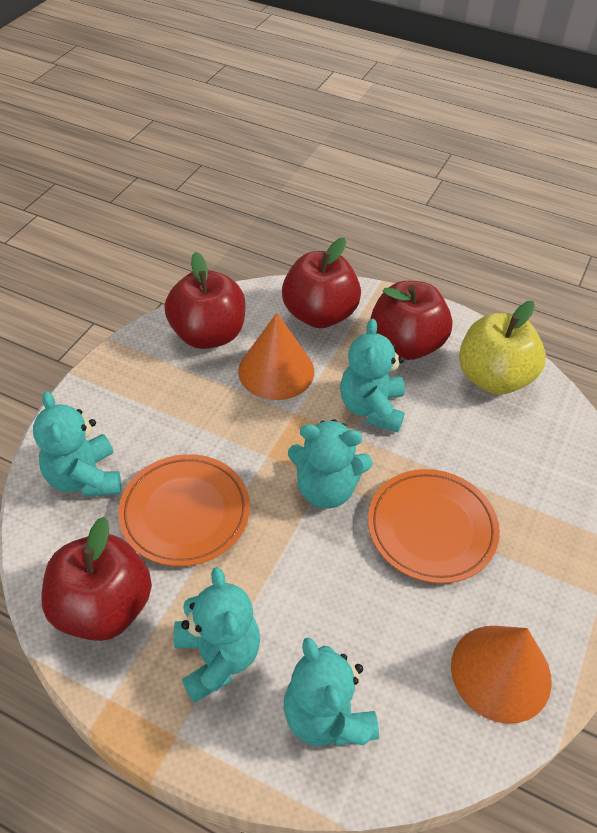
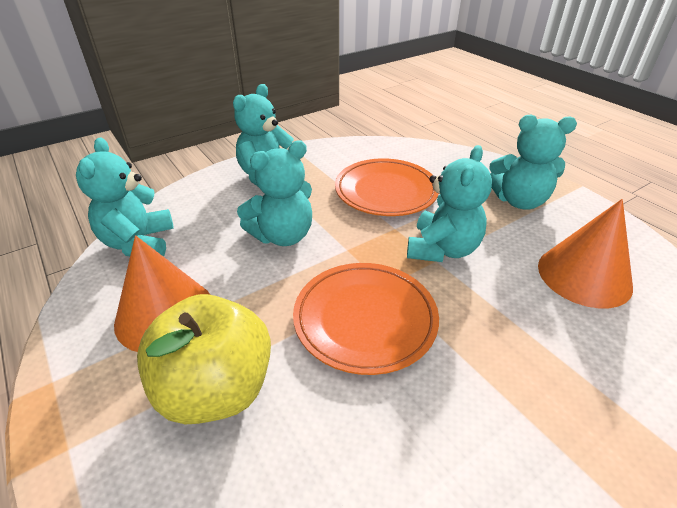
red apple: [41,517,152,641] [165,252,246,349] [282,238,361,328] [370,281,453,360] = 4 -> none = 0

